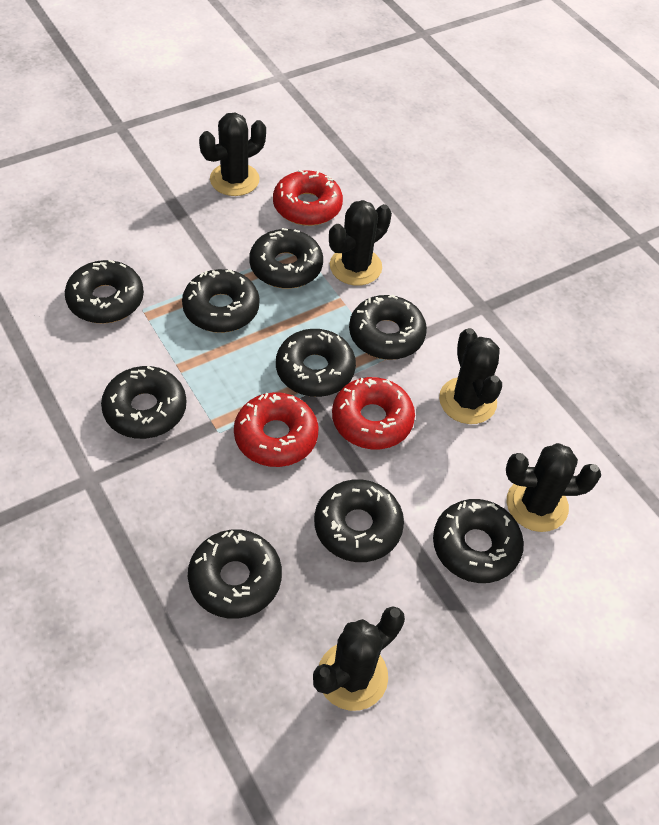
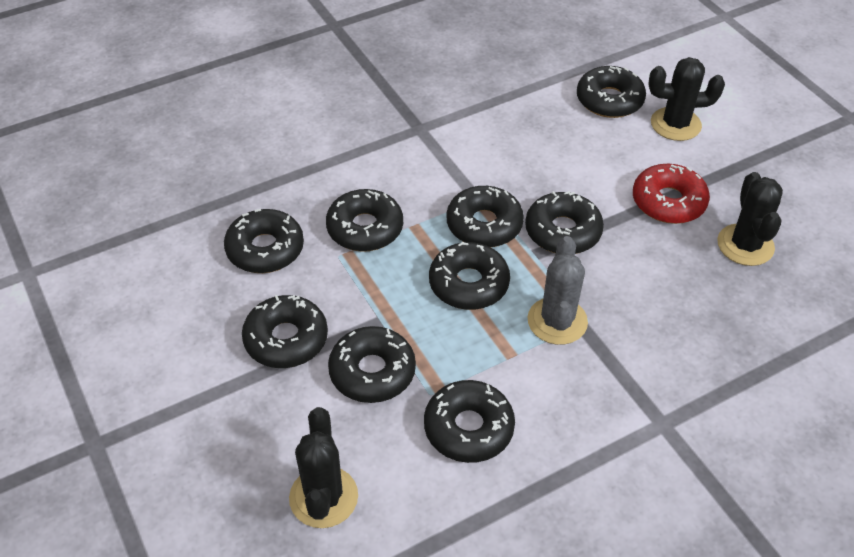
black cactus: [199,112,266,196] [313,606,405,711] [329,200,392,286] [439,328,502,424] [506,443,601,532] = 5 -> [289,407,358,528] [648,57,725,141] [717,172,783,266] = 3
grey cactus: none = 0 -> [527,236,588,345] = 1
red donut: [234,392,318,467] [273,170,343,226] [332,377,415,449] = 3 -> [633,164,710,224] = 1

